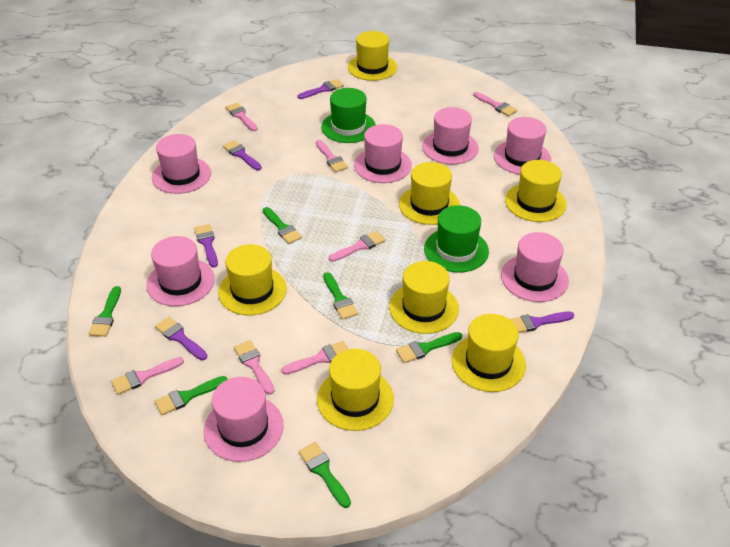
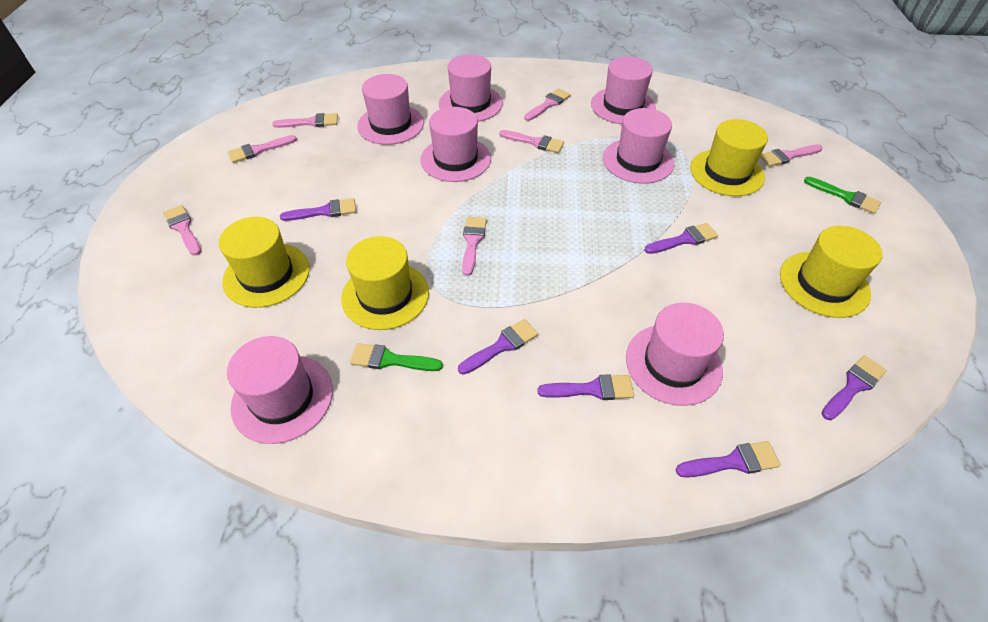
green brush: [89,286,121,337] [155,376,228,415] [263,207,302,244] [298,442,351,508] [323,272,358,320] [396,332,462,363] = 6 -> [350,343,443,371] [804,177,881,214] = 2
green hat: [321,88,376,143] [424,205,489,273] = 2 -> none = 0
purple brush: [155,317,207,360] [194,224,218,268] [223,140,262,170] [297,79,344,99] [510,311,574,333] = 5 -> [280,198,356,221] [458,319,538,375] [537,374,634,400] [644,223,718,254] [676,441,781,478] [821,355,887,420] = 6
yellow hat: [218,244,287,315] [317,349,394,431] [348,31,397,81] [389,261,459,334] [399,162,460,225] [452,314,526,392] [505,160,567,222] = 7 -> [219,217,310,308] [341,236,429,330] [690,119,768,196] [780,226,882,318] = 4

